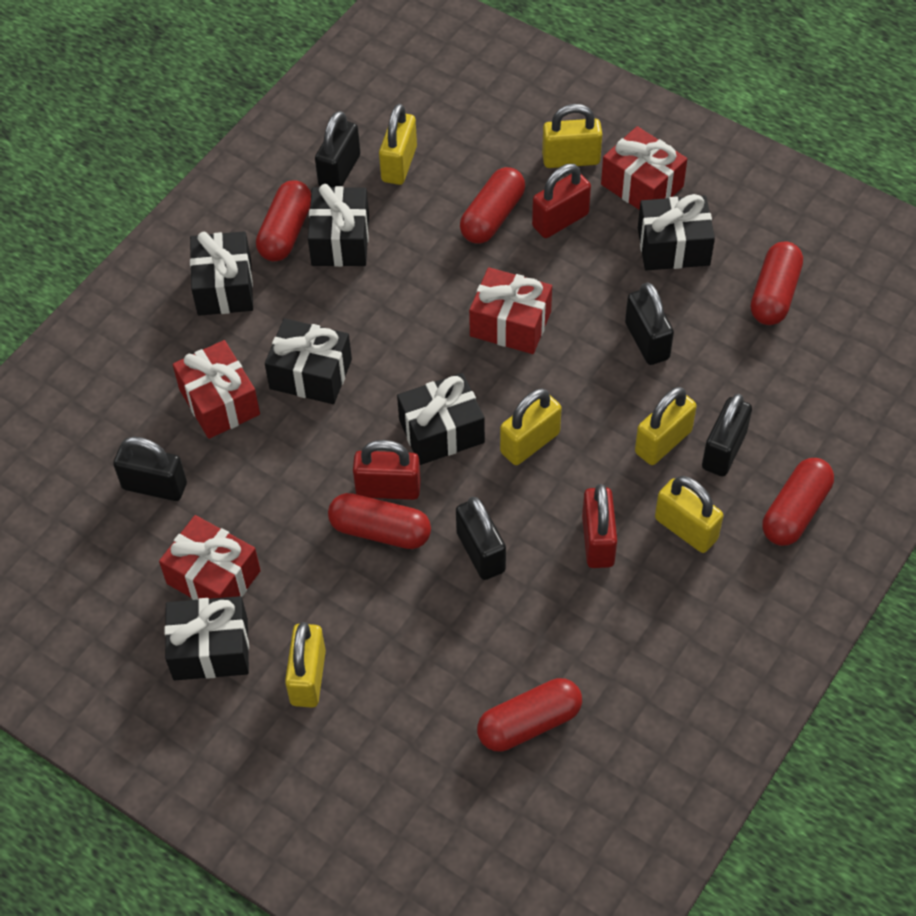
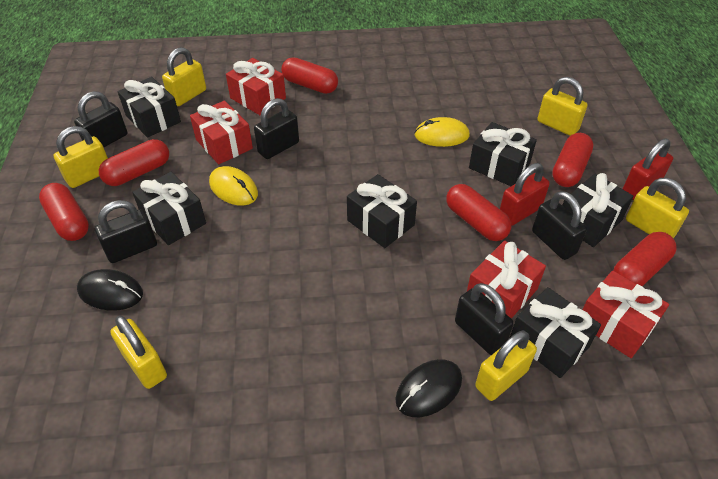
black mouse: none = 0 -> [77,269,143,311] [395,359,462,417] = 2
red padlock: [353,440,421,500] [532,164,591,238] [582,484,617,568] = 3 -> [500,163,550,226] [623,139,673,200] = 2
yellow mouse: none = 0 -> [209,166,258,206] [414,117,470,147] = 2

